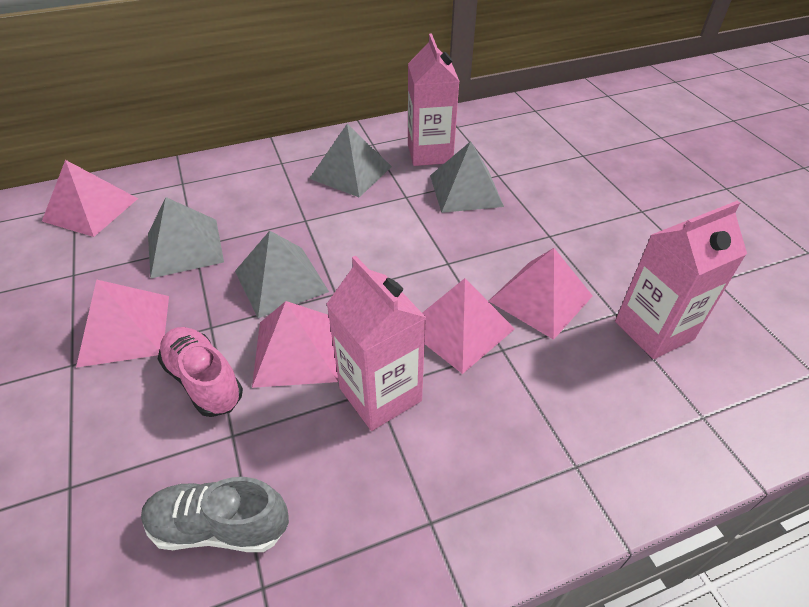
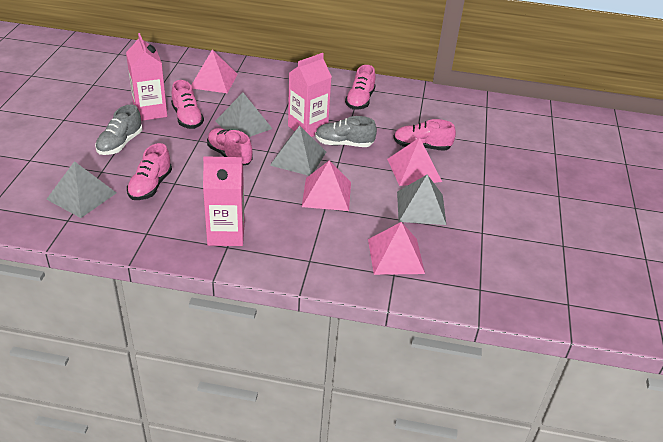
grey shoe: [141,477,289,552] = 1 -> [95,105,142,155] [315,116,377,147] = 2
pink pyramid: [42,160,138,237] [76,279,169,368] [252,301,338,388] [423,278,515,374] [489,248,593,340] = 5 -> [191,50,238,93] [302,161,351,211] [368,222,425,275] [387,138,442,186] = 4
pink shoe: [158,327,243,417] = 1 -> [127,143,172,200] [171,80,204,129] [207,128,253,166] [345,65,376,110] [393,119,456,151] = 5

